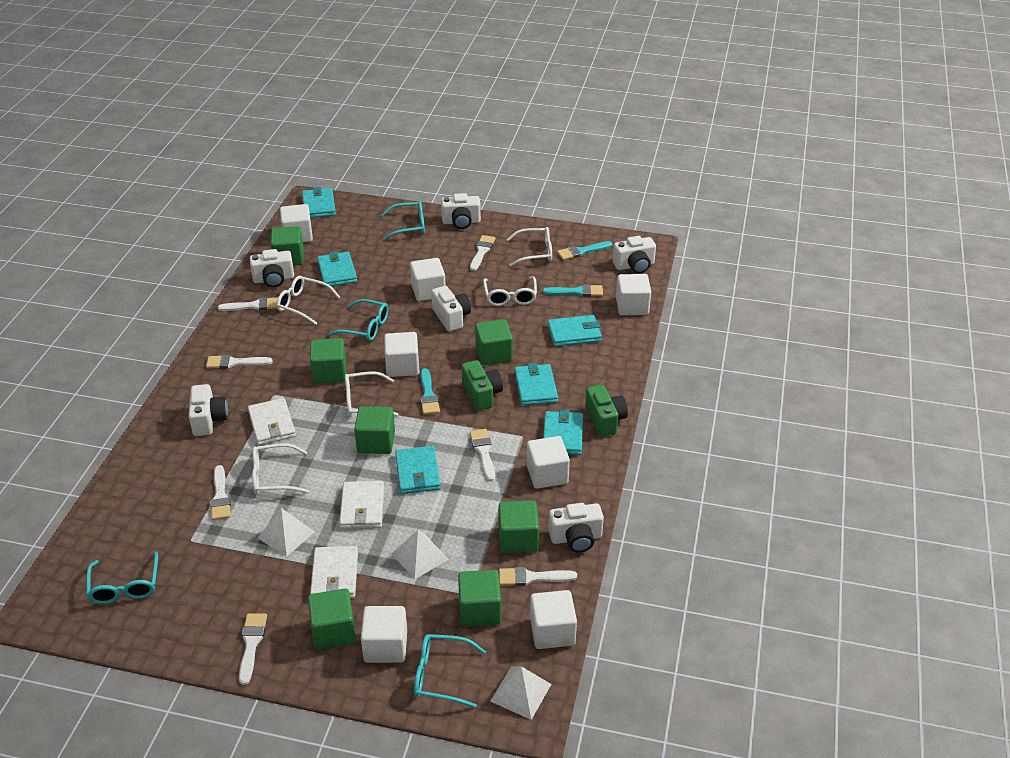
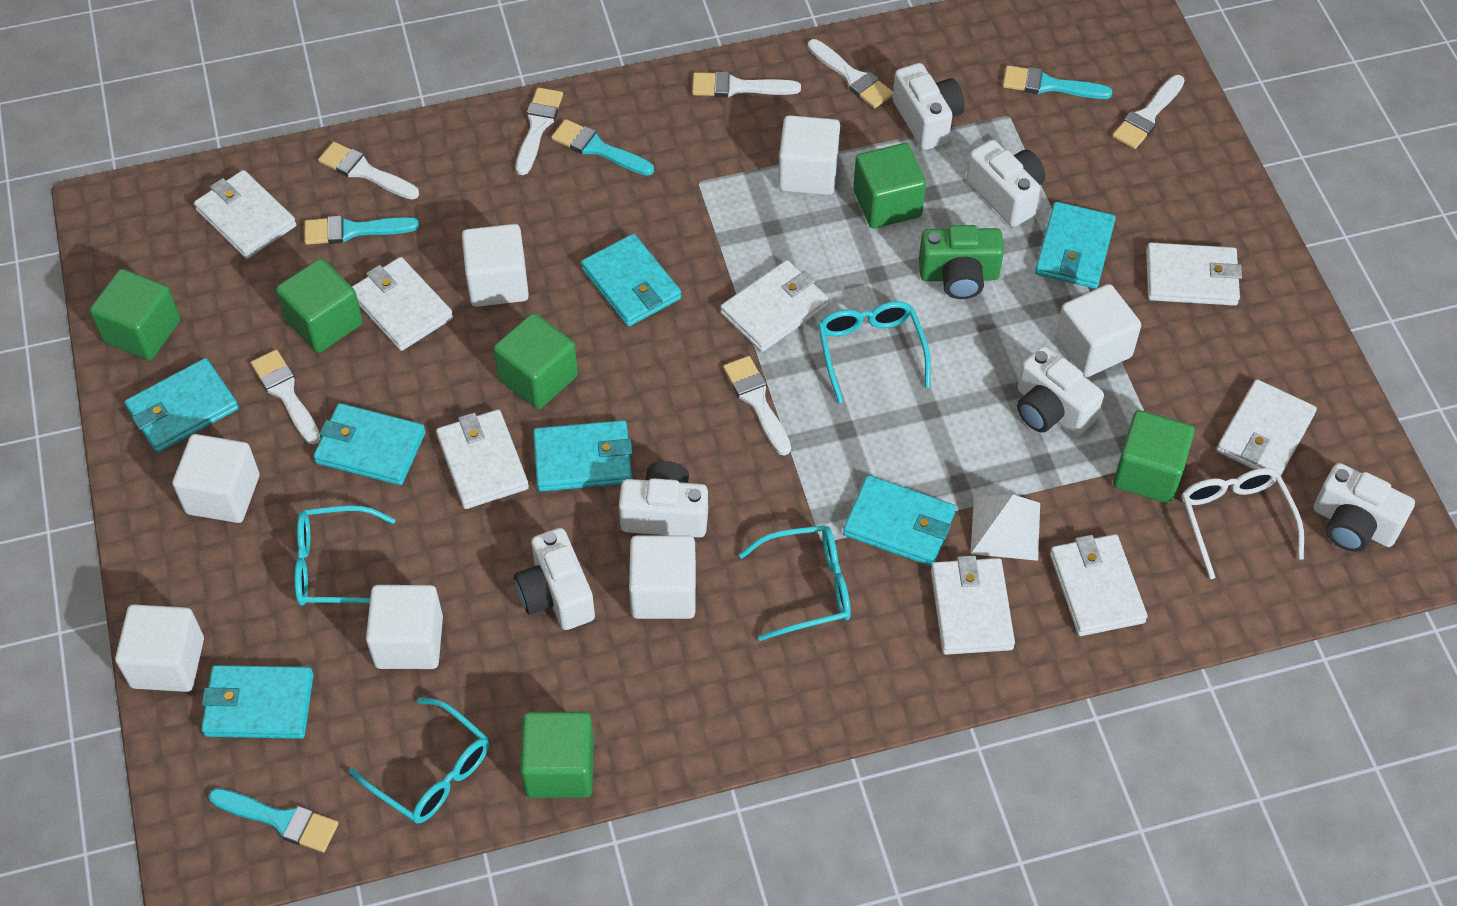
green camera: [462,360,503,411] [585,385,628,437] = 2 -> [919,225,1004,299] = 1
green cube: [271,226,304,266] [308,588,356,649] [310,338,346,384] [354,406,395,454] [458,570,501,626] [475,319,513,366] [498,500,539,553] = 7 -> [90,269,180,360] [276,258,363,353] [493,313,578,409] [520,712,594,798] [853,143,926,229] [1113,410,1195,503] = 6
turquoise brush: [420,368,440,415] [543,284,603,297] [557,241,613,260] = 3 -> [209,788,338,852] [304,216,419,245] [551,119,654,176] [1003,65,1113,99] = 4
turquoise wallet: [302,187,336,218] [317,251,357,287] [395,446,441,494] [515,363,558,406] [543,410,583,455] [548,315,602,346] = 6 -> [125,358,239,453] [201,665,314,739] [313,403,426,485] [533,420,632,492] [581,234,681,327] [843,475,956,566] [1035,202,1116,289] = 7
white glasses: [252,443,309,495] [277,276,340,325] [345,372,399,417] [483,276,537,306] [506,227,552,267] = 5 -> [1182,468,1304,579] = 1
white pyramid: [258,508,315,557] [392,530,449,579] [490,666,551,720] = 3 -> [971,494,1040,561] = 1
white wallet: [248,398,296,445] [310,546,358,598] [339,481,384,529] = 3 -> [194,170,296,259] [352,257,453,351] [436,409,529,509] [721,260,829,352] [931,555,1015,655] [1050,534,1148,636] [1146,243,1242,306] [1217,379,1317,476] = 8

